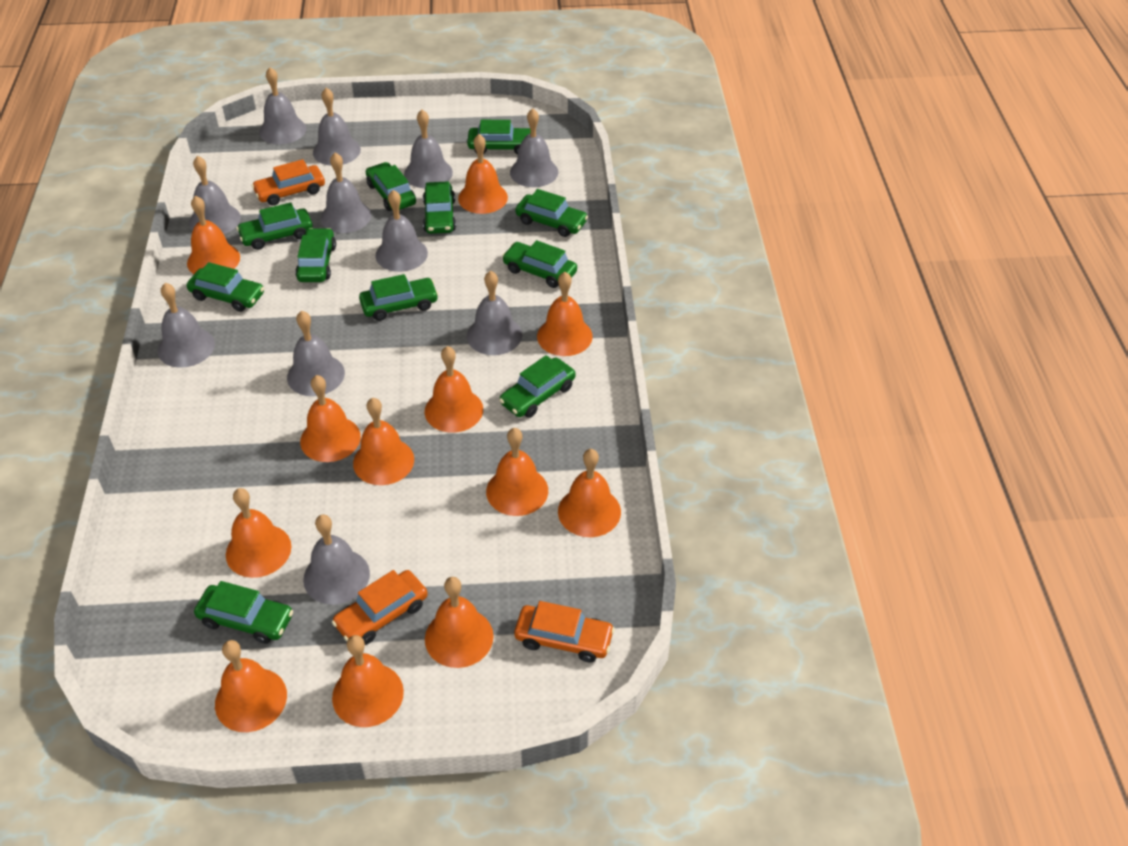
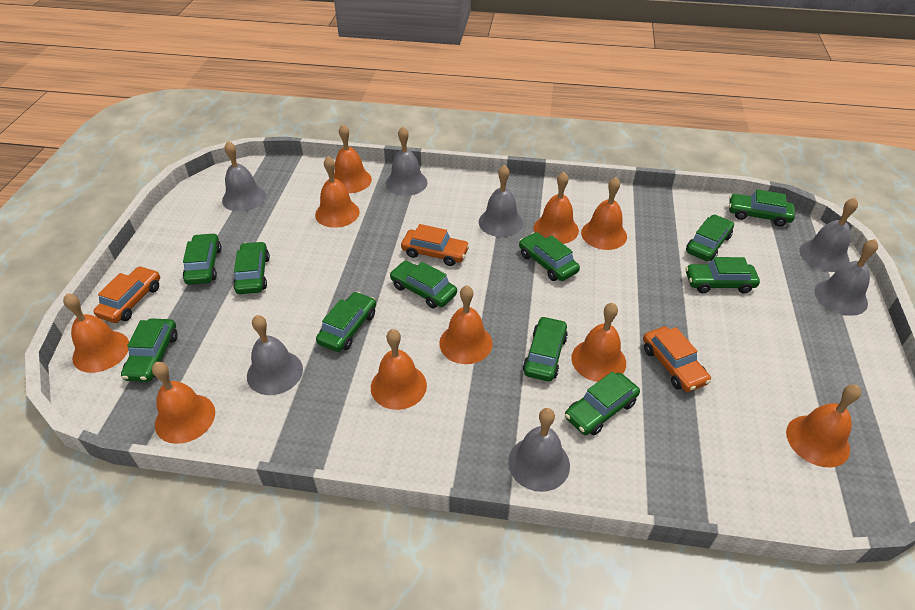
grey bell: [158,283,215,368] [189,156,241,234] [259,67,306,144] [287,311,345,396] [303,514,370,605] [313,88,361,166] [321,153,371,233] [376,190,428,272] [404,110,453,188] [467,271,522,355] [510,108,558,187] = 11 -> [222,141,266,212] [247,315,303,395] [386,127,427,196] [479,165,523,237] [508,408,570,492] [800,198,858,272] [814,239,878,316] = 7
orange bell: [187,196,240,274] [215,640,287,732] [226,488,292,578] [300,375,361,462] [332,635,404,727] [353,398,414,485] [425,346,483,433] [425,577,494,668] [458,134,508,214] [486,428,548,516] [537,272,593,356] [558,449,621,537] = 12 -> [63,293,129,373] [152,362,215,444] [315,156,360,228] [334,124,372,193] [371,329,427,410] [439,285,493,364] [533,172,579,244] [571,303,626,382] [581,177,627,250] [786,385,861,467] = 10

